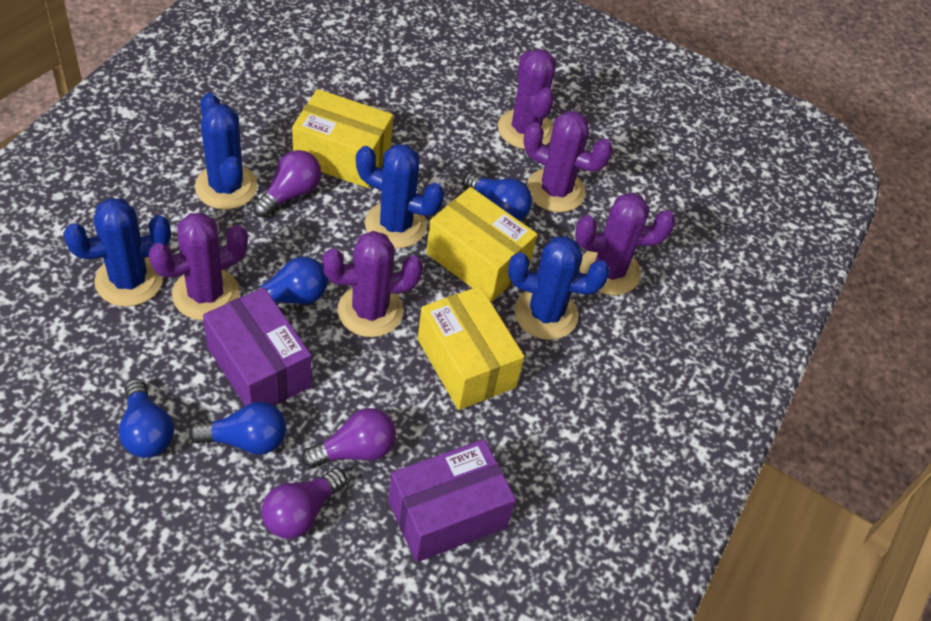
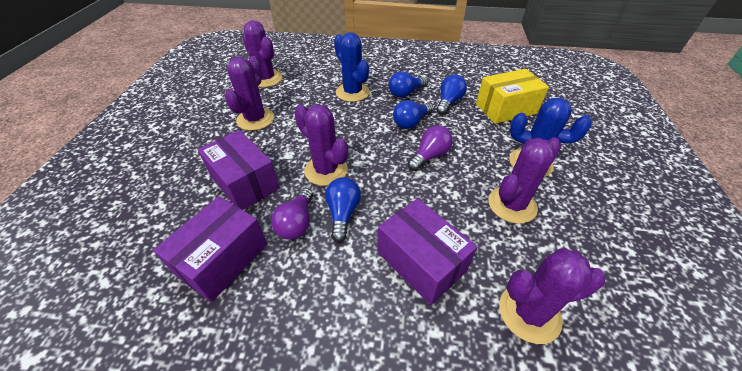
blue cactus: [63,198,171,307] [195,93,258,210] [356,144,444,248] [508,236,610,340] = 4 -> [334,32,370,102] [509,98,591,177] = 2
purple box: [203,287,312,406] [388,439,516,562] = 2 -> [153,196,267,302] [198,130,280,210] [378,198,477,305] = 3
purple light bulb: [253,150,321,218] [262,468,347,539] [302,408,396,468] = 3 -> [271,188,313,240] [408,125,453,171] = 2
yellow box: [292,89,393,188] [418,286,524,410] [426,187,537,302] = 3 -> [476,69,549,124] = 1

